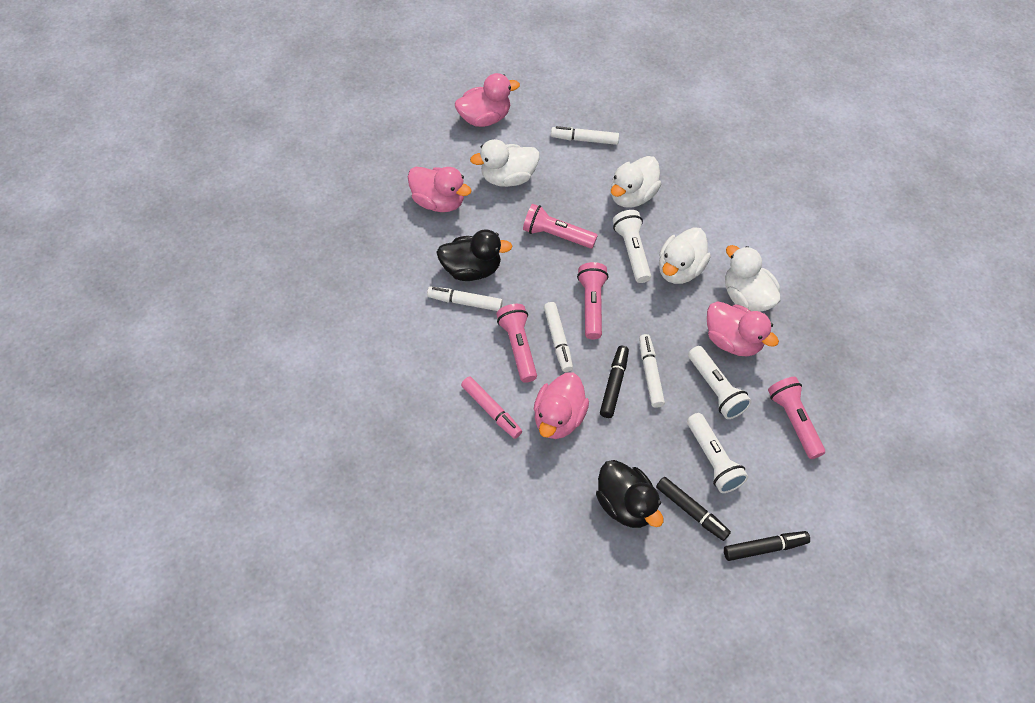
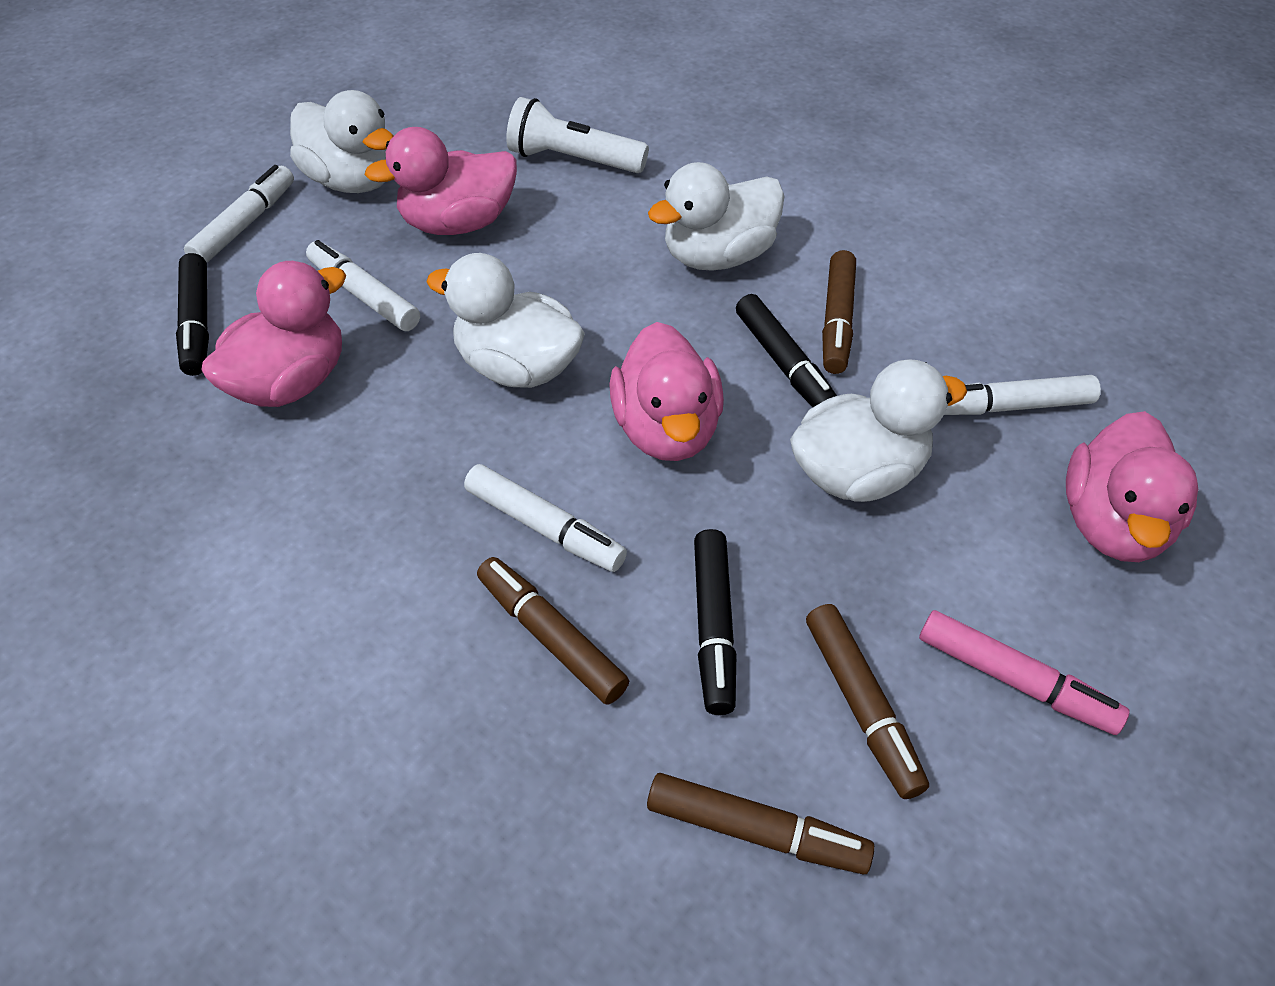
black duck: [437,229,513,281] [596,460,663,528] = 2 -> none = 0
brown marker: none = 0 -> [477,557,629,704] [647,773,875,874] [806,604,929,799] [822,250,856,374] = 4
pink flashlight: [496,304,537,383] [523,204,598,249] [577,262,608,339] [768,377,825,459] = 4 -> none = 0
white flashlight: [613,210,651,283] [687,413,748,493] [688,346,752,419] = 3 -> [506,97,649,173] = 1

